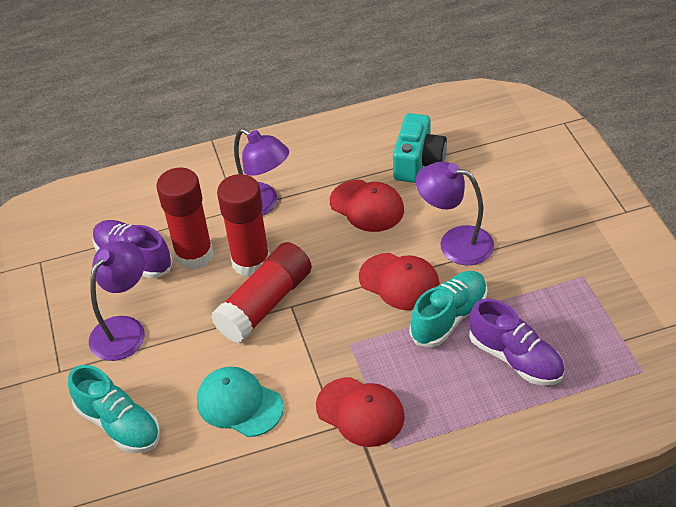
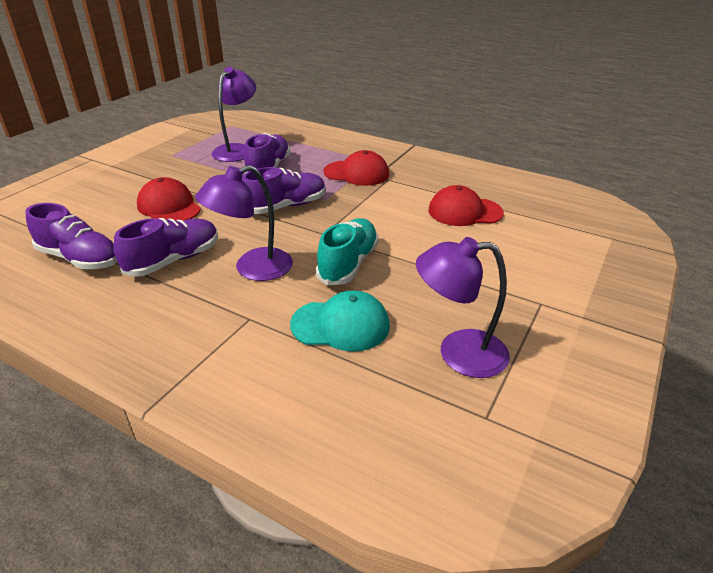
purple shoe: [92,220,173,278] [469,299,565,385] = 2 -> [25,203,117,269] [113,218,218,277] [242,167,326,214] [244,133,290,174] = 4
red glue stick: [156,168,214,270] [211,242,312,343] [217,174,270,277] = 3 -> none = 0
turquoise camera: [393,113,447,183] = 1 -> none = 0
turquoise shoe: [68,365,160,453] [410,271,488,347] = 2 -> [315,218,379,285] = 1

